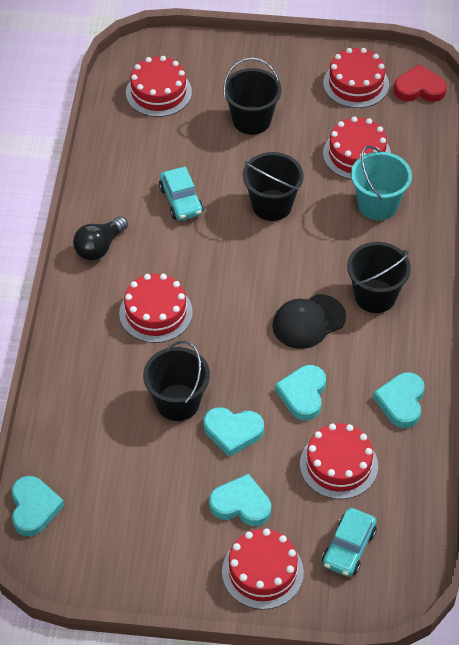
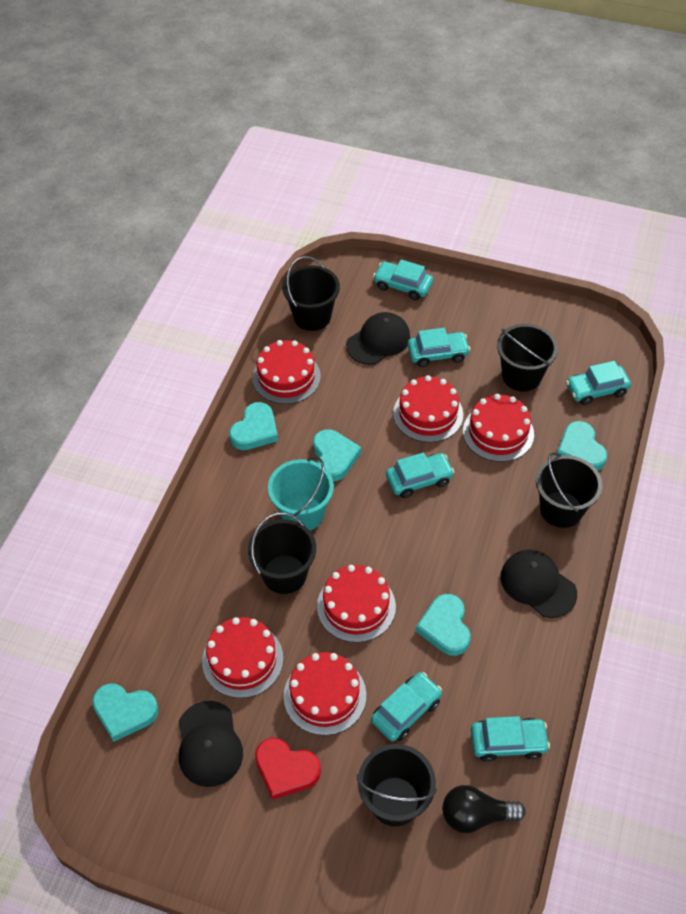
black bucket: [143,341,210,421] [223,58,282,135] [243,152,304,221] [347,242,411,313] = 4 -> [248,513,316,594] [282,256,340,331] [357,744,437,827] [497,324,558,392] [536,452,602,528] = 5
black cap: [273,294,346,349] = 1 -> [179,701,243,787] [346,312,410,365] [501,550,577,618] = 3
turquoise car: [159,167,204,221] [322,508,377,577] = 2 -> [371,672,442,741] [373,259,433,300] [386,452,454,498] [408,328,470,367] [471,716,550,762] [566,361,631,405] = 6

